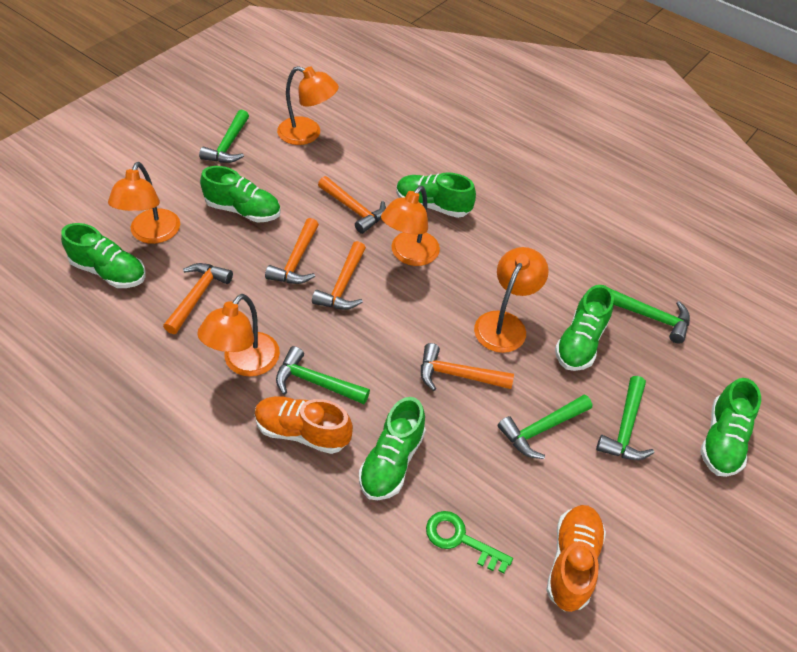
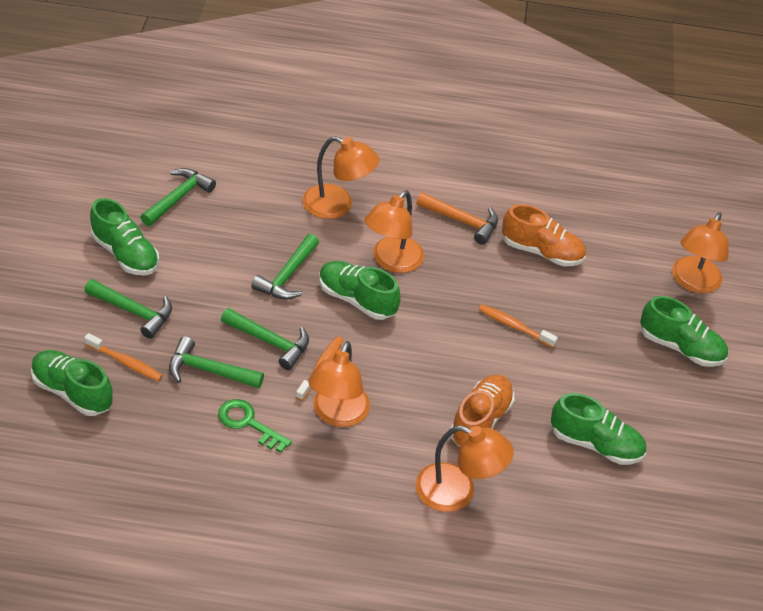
green shoe: [61,223,146,288] [200,166,281,223] [359,397,426,500] [396,172,476,218] [555,285,614,371] [700,378,761,477] = 6 -> [31,350,113,416] [90,198,159,276] [319,261,401,320] [551,393,646,465] [640,296,728,367] = 5
orange hammer: [163,263,233,334] [265,218,319,284] [312,241,366,310] [318,176,386,234] [421,343,514,391] = 5 -> [416,192,498,245] = 1
orange toothbrush: none = 0 -> [84,333,163,381] [296,336,343,401] [479,304,558,348] = 3

